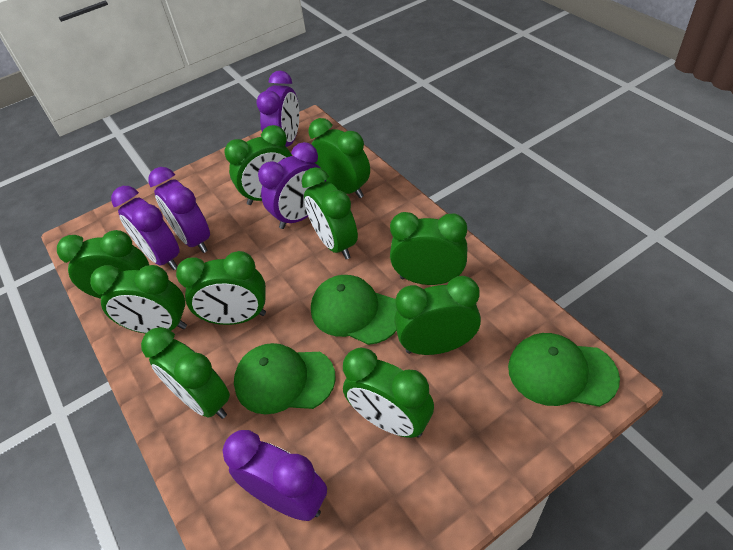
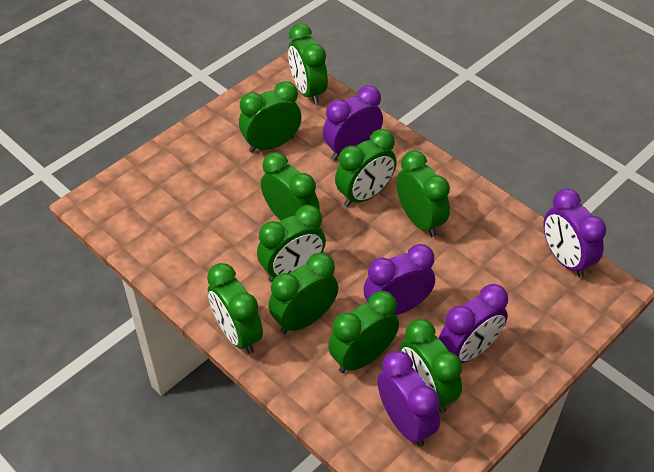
green cap: [234,343,336,414] [311,275,397,345] [508,333,620,407] = 3 -> none = 0

